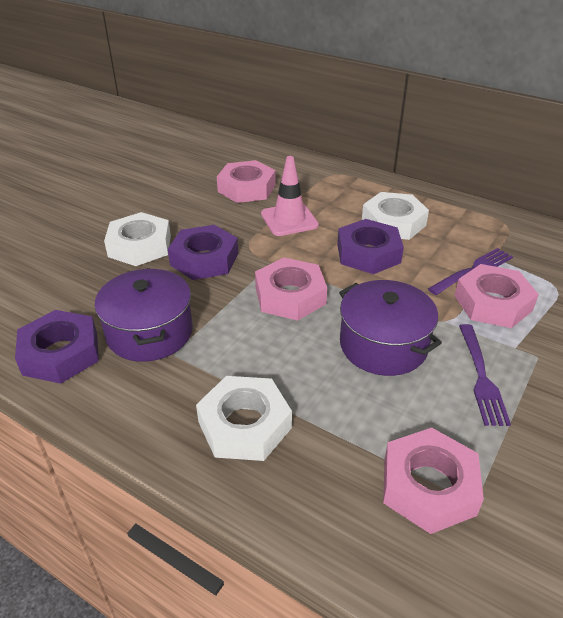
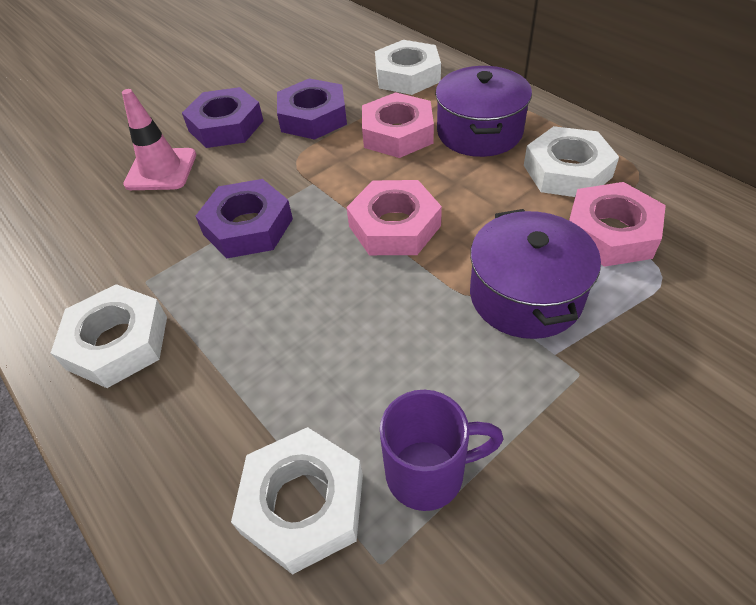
pink nut: [217,160,276,203] [255,258,327,321] [383,428,484,534] [454,264,539,328] = 4 -> [346,180,442,255] [362,92,434,158] [569,182,666,267] = 3
purple fork: [428,248,513,295] [459,324,511,426] = 2 -> none = 0
purple mug: none = 0 -> [380,390,503,511] = 1
white nut: [104,212,171,266] [196,376,292,461] [362,192,429,240] = 3 -> [51,284,167,388] [231,427,363,575] [375,40,441,95] [524,126,619,197] = 4

